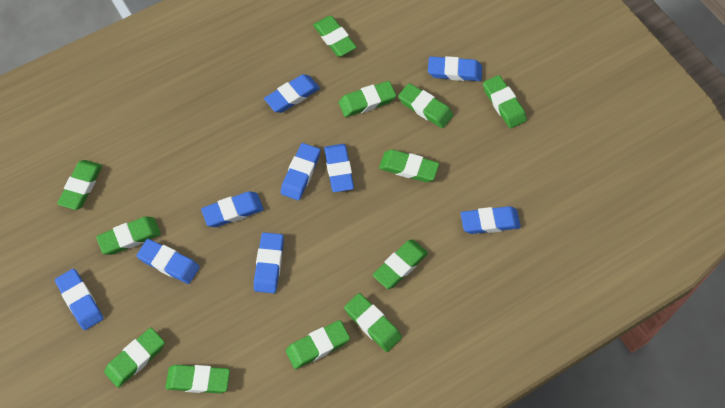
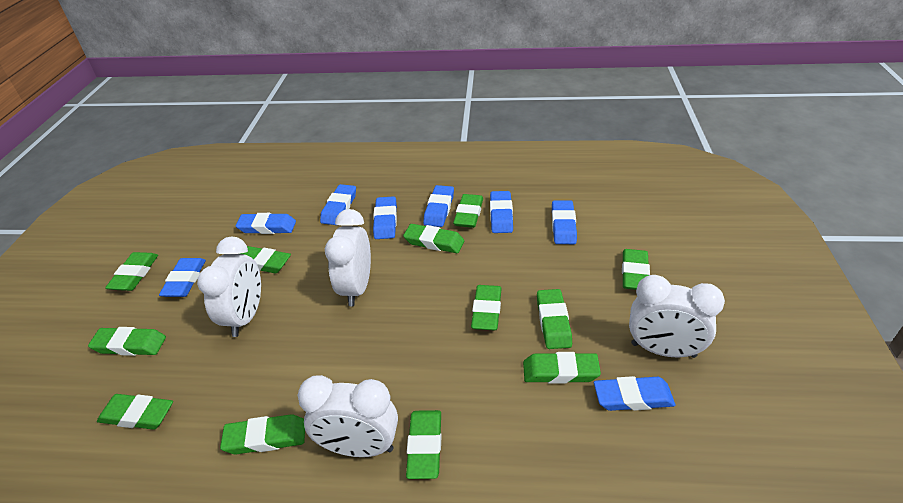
blue eraser: [55,269,104,330] [136,239,200,284] [201,191,264,227] [254,232,284,293] [264,74,320,113] [280,143,320,200] [324,144,354,192] [428,56,482,81] [461,206,521,234] = 9 -> [159,258,206,297] [236,213,296,234] [320,184,356,225] [373,196,397,239] [423,185,454,227] [490,191,513,233] [552,200,577,244] [594,376,675,411] = 8
white clock: none = 0 -> [197,237,261,337] [298,375,398,457] [325,209,371,306] [629,275,725,358] = 4

